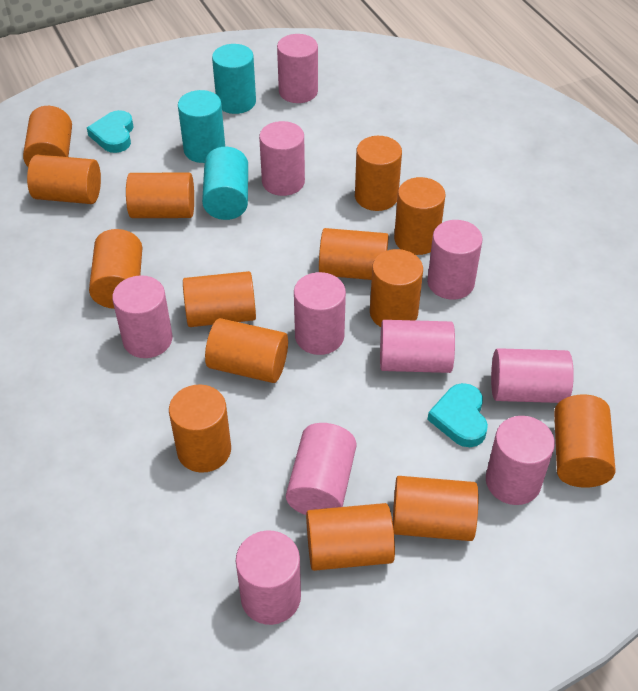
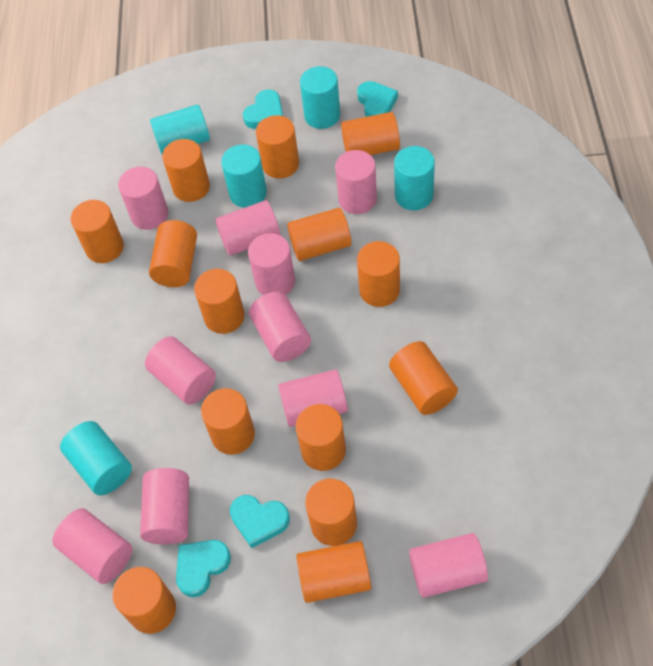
turquoise cylinder: [178,90,225,163] [202,147,248,220] [212,44,256,114] = 3 -> [60,421,132,495] [150,105,210,154] [221,144,267,208] [300,66,340,129] [394,146,435,210] = 5
turquoise heart: [87,110,133,153] [427,383,488,447] = 2 -> [176,540,231,597] [230,495,290,548] [243,89,283,129] [357,81,398,117] = 4

